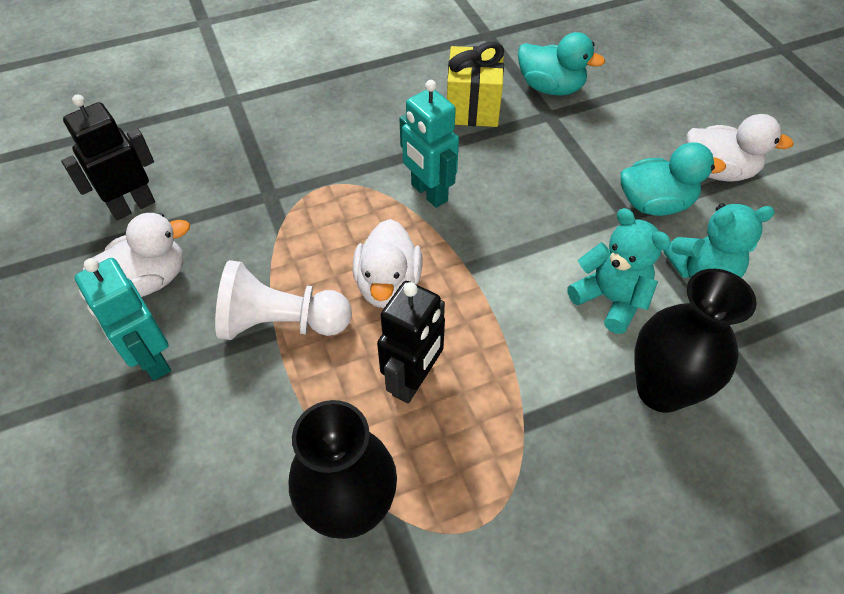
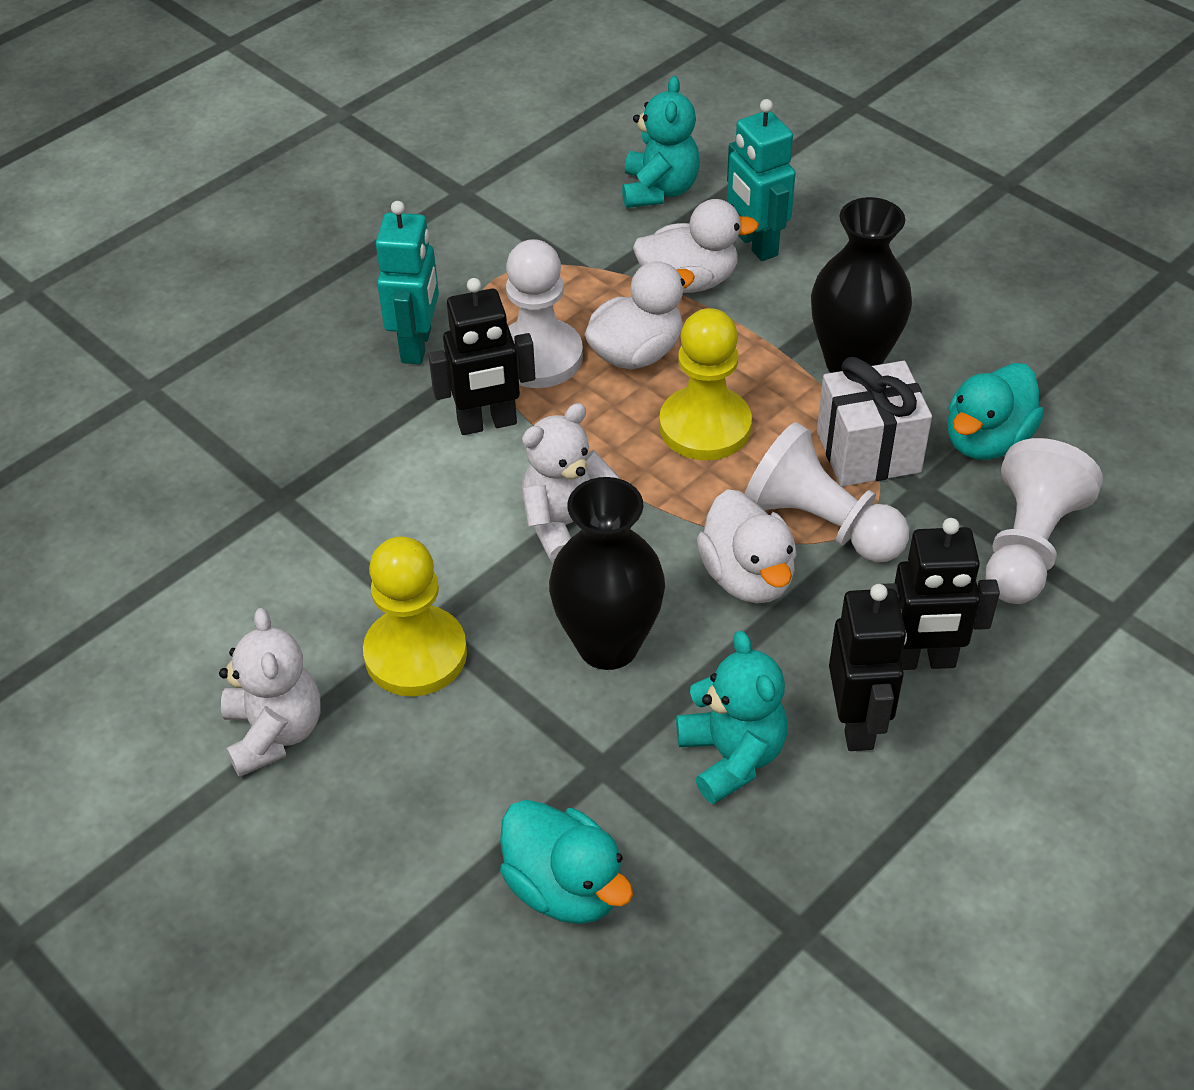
black robot: [61,94,155,220] [377,281,445,403] = 2 -> [428,278,535,435] [829,584,907,751] [882,518,1000,670] = 3
white gift: none = 0 -> [817,357,932,487] = 1
white pawn: [215,260,352,340] = 1 -> [506,239,583,388] [745,422,909,562] [986,438,1103,604] = 3
white teddy bear: none = 0 -> [219,608,320,777] [521,403,619,563] = 2
yellow gift: [447,42,504,127] = 1 -> none = 0
yellow pawn: none = 0 -> [363,536,467,697] [659,308,752,460] = 2

